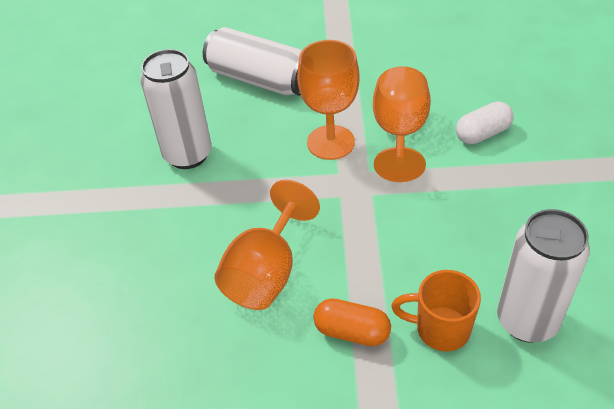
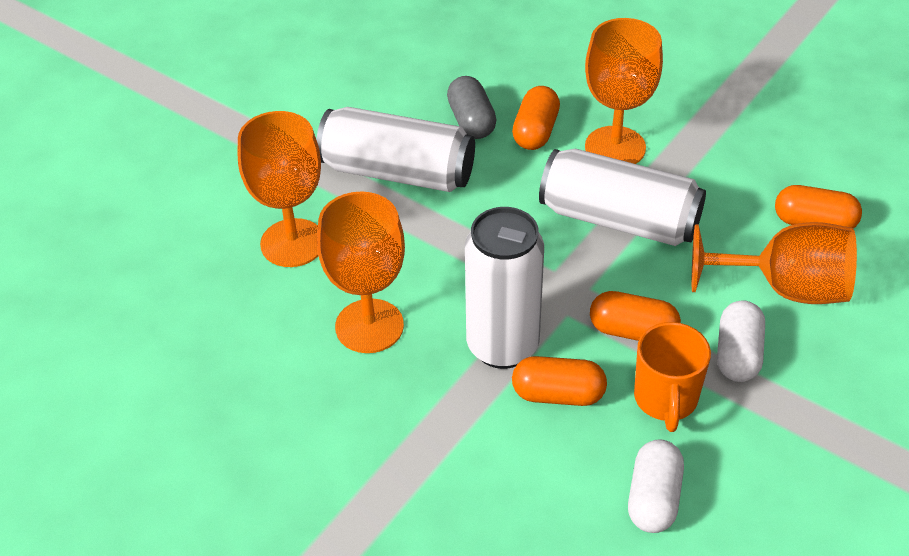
grey capsule: none = 0 -> [447,76,496,139] = 1
orange capsule: [313,298,391,346] = 1 -> [512,86,560,150] [512,356,607,406] [590,291,681,341] [775,185,862,229] = 4
orange goblet: [214,180,320,310] [297,40,359,160] [373,66,431,182] = 3 -> [238,111,321,267] [317,192,405,353] [585,18,663,164] [692,222,857,304] = 4
white capsule: [456,101,514,144] = 1 -> [628,439,684,533] [717,300,765,382] = 2

